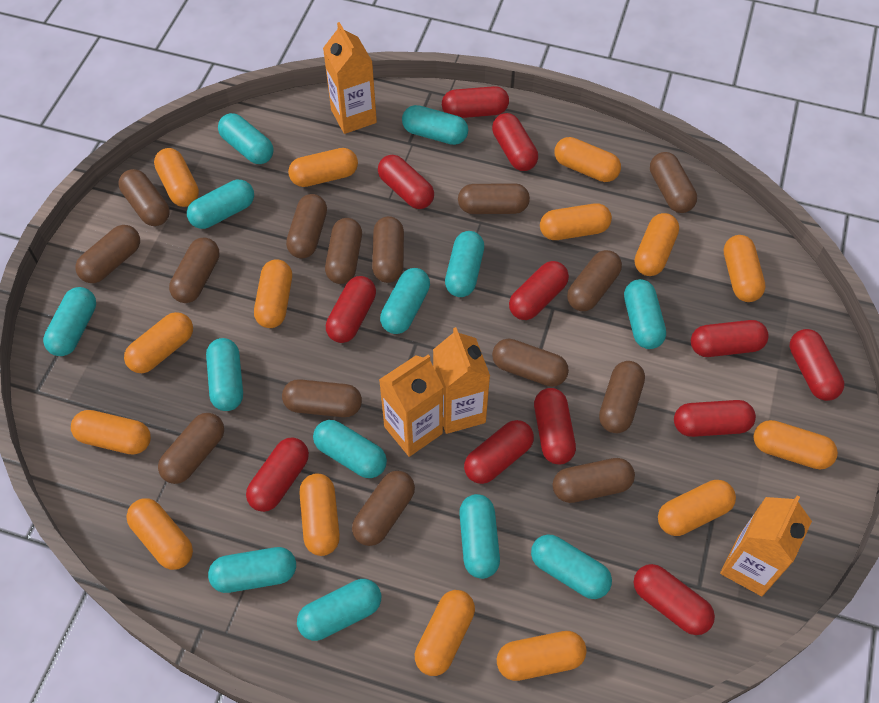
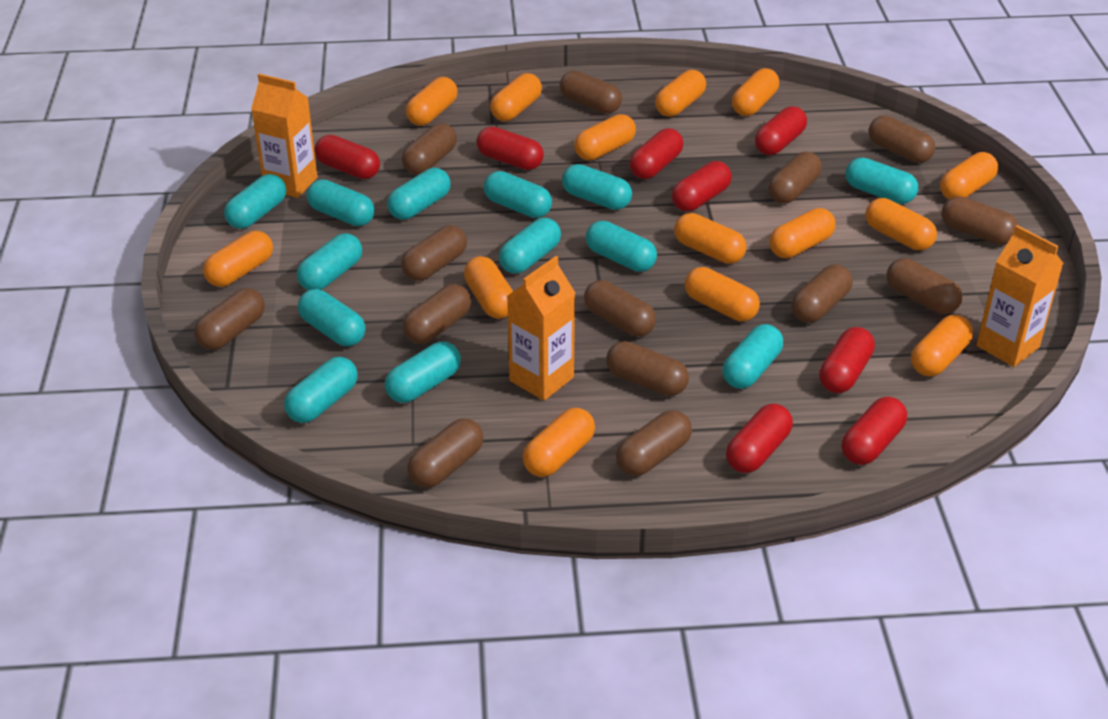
brown capsule: [75,225,140,283] [119,169,170,226] [158,413,224,484] [169,237,220,303] [282,379,362,417] [286,194,327,259] [325,218,362,284] [352,471,415,546] [372,216,404,283] [458,183,530,214] [492,339,569,387] [553,458,635,503] [567,250,622,311] [599,361,645,433] [650,152,697,213] = 15 -> [194,288,265,350] [401,225,467,281] [402,123,457,175] [403,284,471,344] [407,418,484,488] [560,71,622,113] [584,280,656,337] [606,341,689,396] [616,410,692,476] [768,152,822,204] [791,265,853,323] [868,116,935,163] [886,258,963,314] [942,196,1019,245] = 14
orange capsule: [71,410,151,454] [124,312,193,373] [126,498,193,570] [154,148,199,207] [254,259,292,328] [288,148,358,187] [299,473,340,556] [415,590,475,676] [497,631,587,681] [540,203,612,240] [554,137,621,182] [635,213,679,276] [658,480,736,536] [724,235,766,302] [753,420,838,469] = 15 -> [203,231,273,287] [406,77,458,126] [464,256,513,319] [490,73,542,121] [523,408,595,477] [574,114,636,161] [655,70,706,117] [674,213,747,264] [685,267,760,321] [732,68,779,116] [769,208,836,258] [865,198,937,250] [911,315,973,376] [940,152,998,199] = 14
orange carton: [323,22,377,134] [379,354,443,457] [433,327,490,434] [720,495,812,596] = 4 -> [251,74,318,198] [507,256,575,401] [976,225,1064,367] = 3
red capsule: [246,437,309,512] [326,276,376,343] [378,155,434,209] [442,86,509,118] [464,420,534,484] [492,113,538,171] [509,261,569,320] [534,388,576,465] [633,564,715,635] [674,400,756,437] [691,320,769,357] [790,329,844,401] = 12 -> [315,135,380,179] [476,127,544,170] [629,128,683,179] [672,161,732,211] [726,404,793,473] [755,106,807,155] [819,327,875,393] [842,397,907,465] = 8

